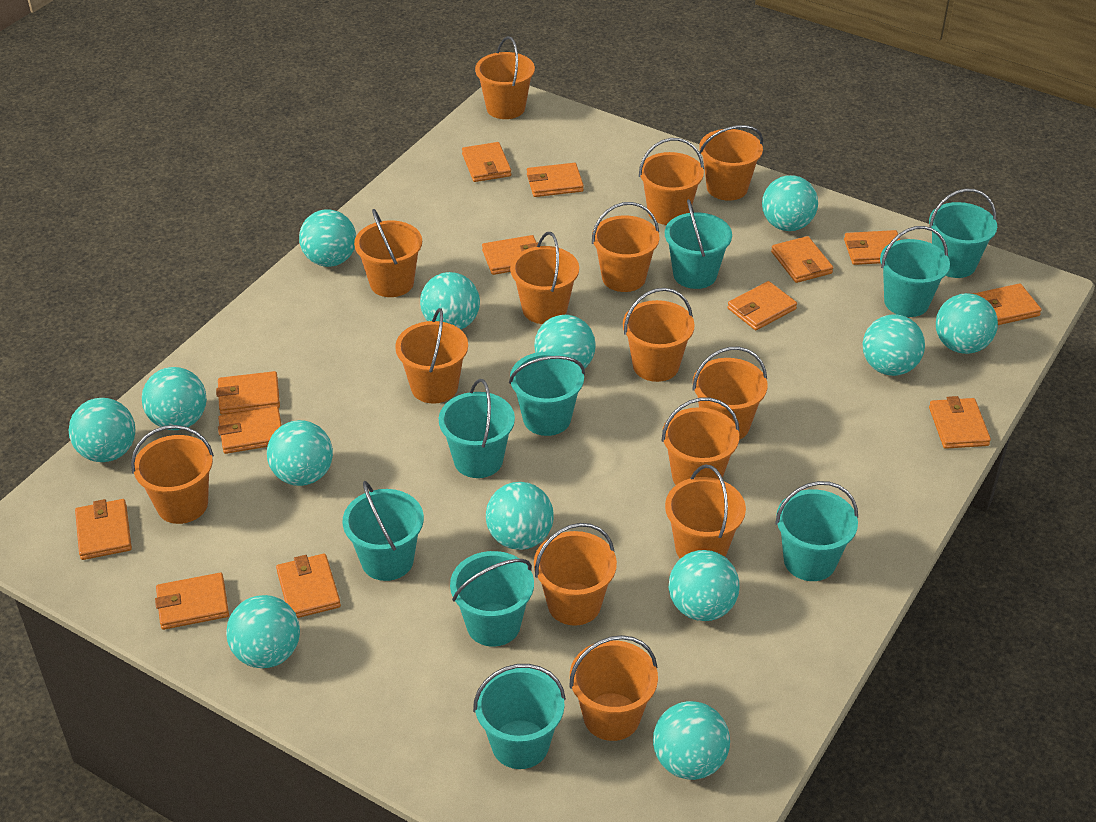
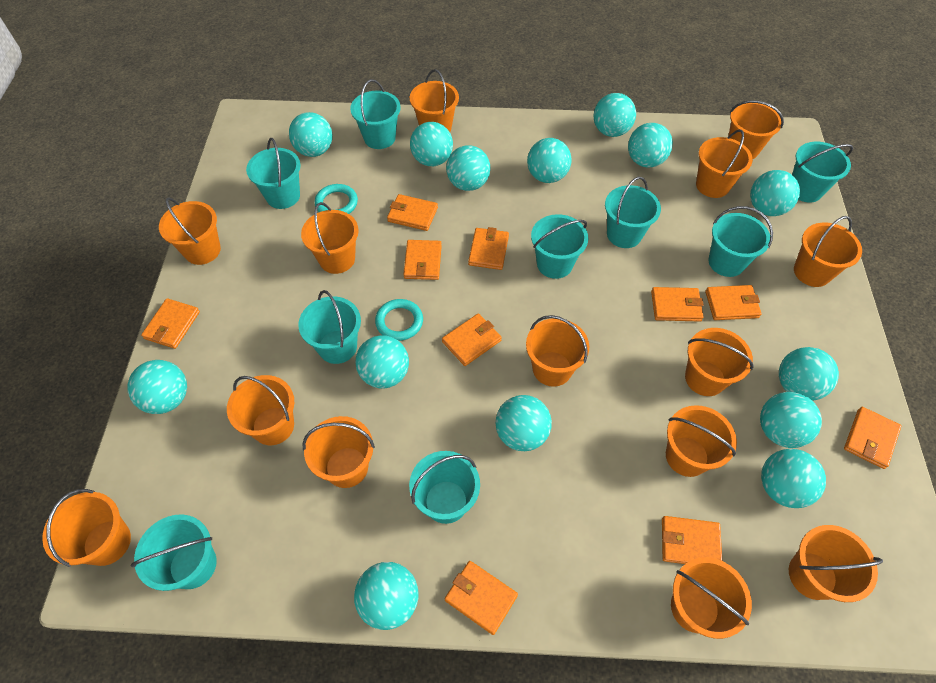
orange wallet: [75,499,132,560] [155,573,229,630] [216,371,280,415] [218,406,282,454] [276,553,341,618] [462,142,511,182] [482,235,539,275] [527,163,584,197] [727,281,797,330] [771,236,833,283] [844,230,900,265] [929,396,991,449] [973,283,1042,325] = 13 -> [141,298,200,349] [387,194,438,231] [403,240,442,280] [442,313,502,366] [445,561,518,635] [468,227,509,270] [651,287,704,322] [662,516,722,564] [705,285,762,320] [844,407,901,469] = 10
turquoise ball: [69,398,135,462] [142,367,207,430] [226,595,300,668] [267,420,333,486] [299,209,356,267] [420,272,480,330] [486,482,554,550] [534,315,596,369] [653,701,730,780] [669,550,740,621] [762,175,818,231] [863,314,925,376] [936,293,998,354] = 13 -> [127,360,187,414] [289,112,333,157] [354,562,418,630] [355,335,409,389] [410,122,453,166] [446,145,491,191] [496,395,552,451] [527,138,572,183] [594,93,636,137] [628,123,673,168] [750,170,800,216] [760,392,822,448] [761,449,826,508] [779,347,839,401] = 14
turquoise ring: none = 0 -> [315,184,358,214] [375,299,423,341] = 2

